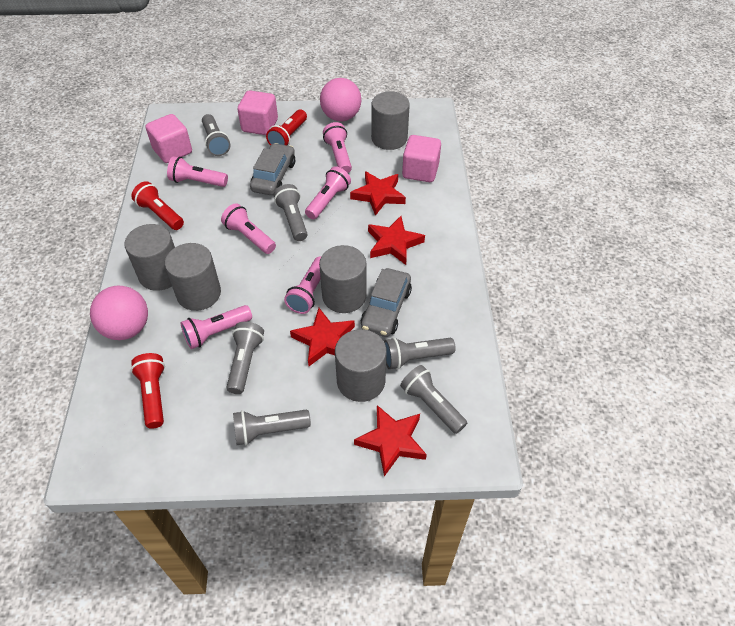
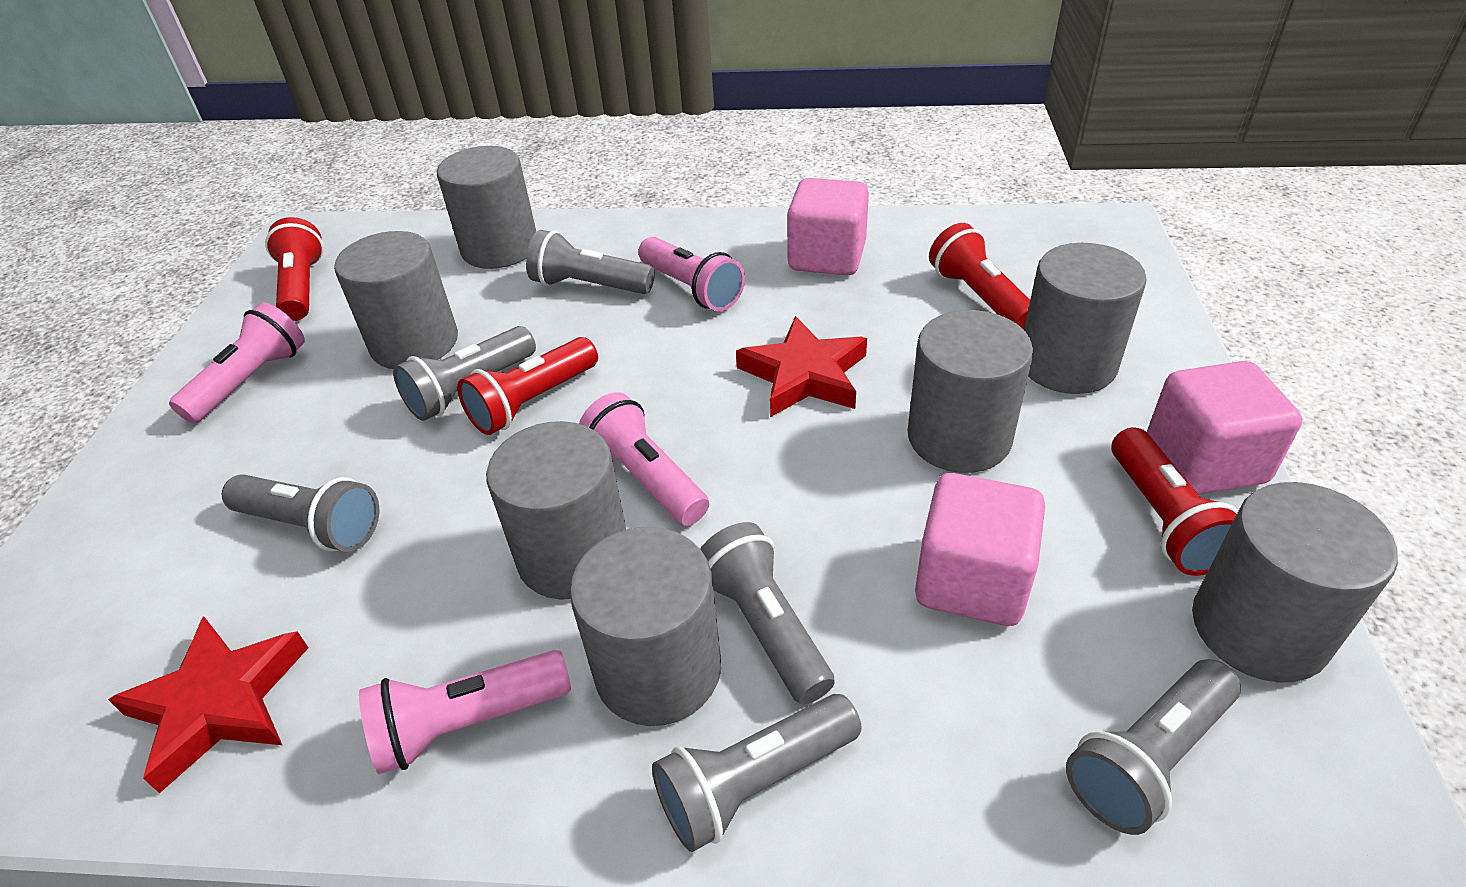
grey car: [250,143,295,195] [361,268,412,337] = 2 -> none = 0
grey cylinder: [125,224,175,291] [165,243,221,311] [319,245,366,313] [335,329,387,402] [371,91,410,150] = 5 -> [334,231,458,369] [437,146,536,269] [486,421,626,600] [570,527,721,726] [908,310,1033,473] [1024,243,1146,394] [1192,482,1398,682] = 7
pink ball: [90,286,148,340] [320,78,361,121] = 2 -> none = 0
pink flashlight: [167,156,228,187] [181,305,252,349] [221,203,276,254] [284,256,321,314] [305,166,351,219] [323,122,352,173] = 6 -> [169,302,305,423] [359,650,571,774] [579,392,709,526] [639,237,745,311] = 4
red flashlight: [131,181,184,230] [131,353,165,429] [266,109,307,146] = 3 -> [265,217,324,321] [457,337,598,435] [929,223,1030,330] [1111,427,1239,576] = 4
red star: [290,308,355,366] [350,171,406,216] [354,405,427,476] [368,216,425,265] = 4 -> [108,616,308,793] [736,316,867,417] = 2

